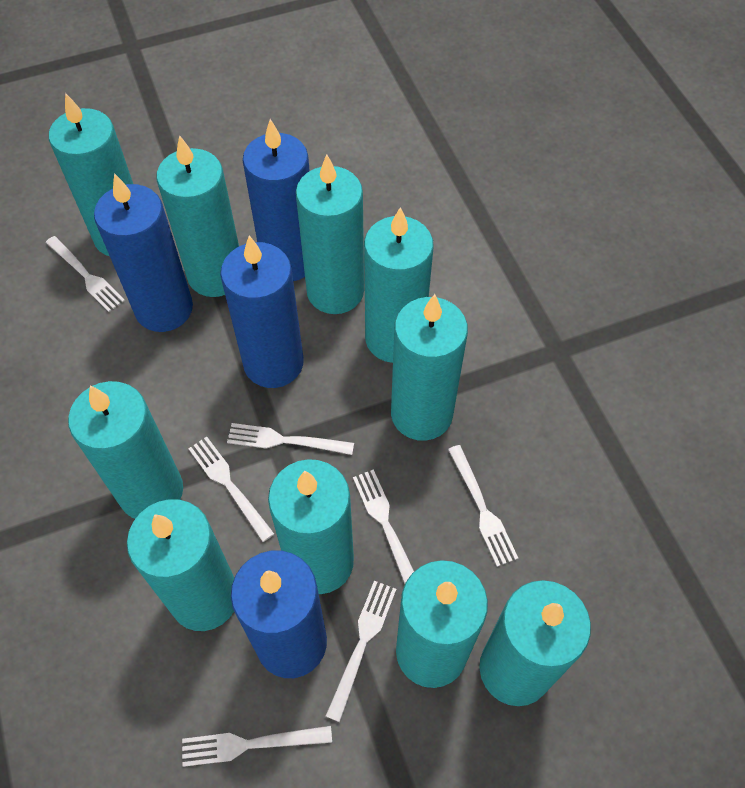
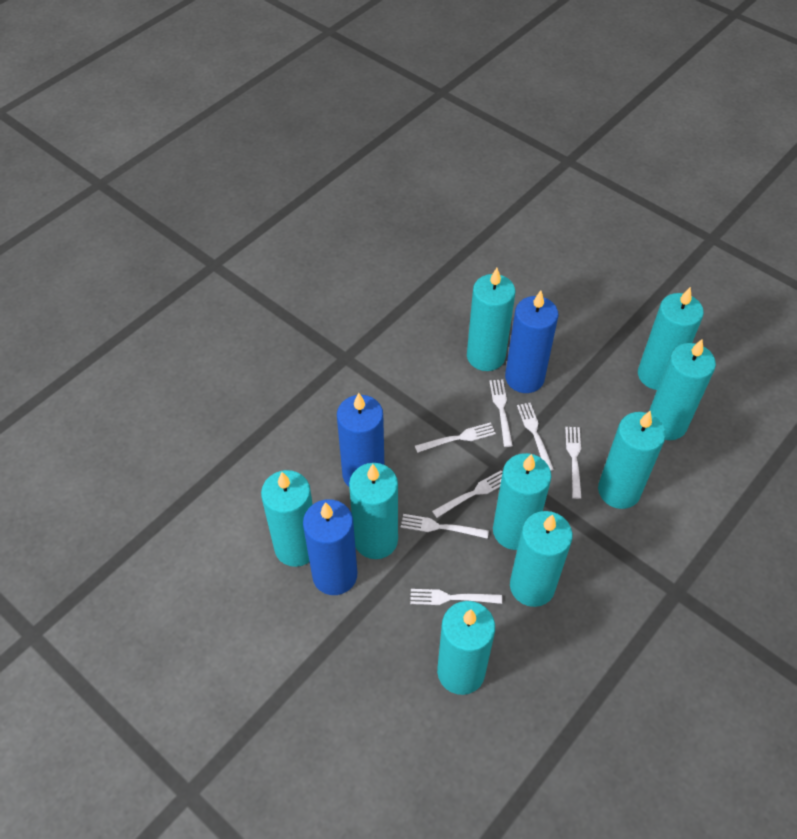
blue candle: [94,173,193,332] [220,236,304,388] [231,550,327,678] [243,119,310,281] = 4 -> [303,499,357,595] [337,393,384,486] [505,291,559,393] = 3
turquoise candle: [49,93,133,256] [68,381,183,519] [127,499,234,631] [156,135,239,297] [268,459,354,594] [296,154,364,314] [364,207,434,363] [391,294,468,441] [396,560,488,688] [479,580,591,706] = 10 -> [261,470,313,567] [349,463,398,559] [437,601,495,695] [467,268,515,371] [493,453,551,550] [510,511,573,607] [598,411,666,509] [638,287,704,390] [649,339,716,440] = 9

